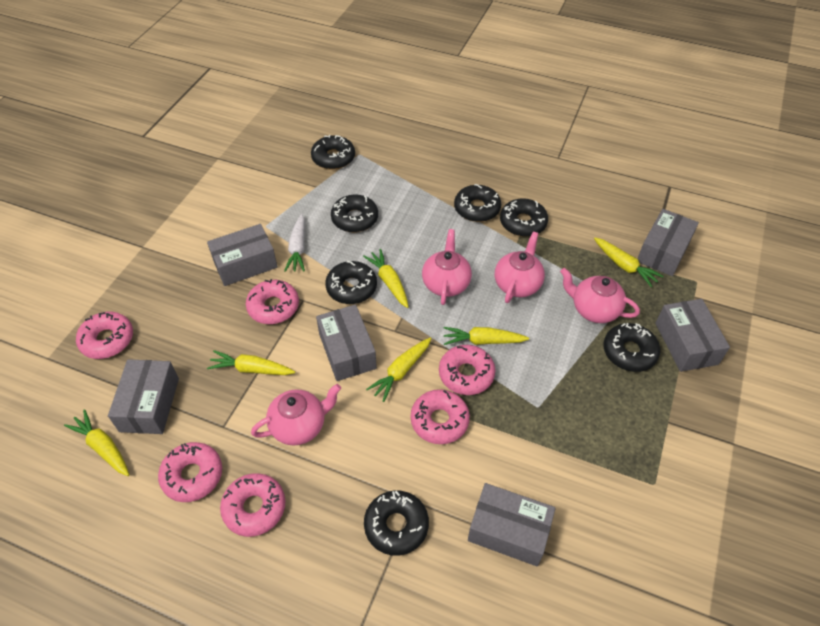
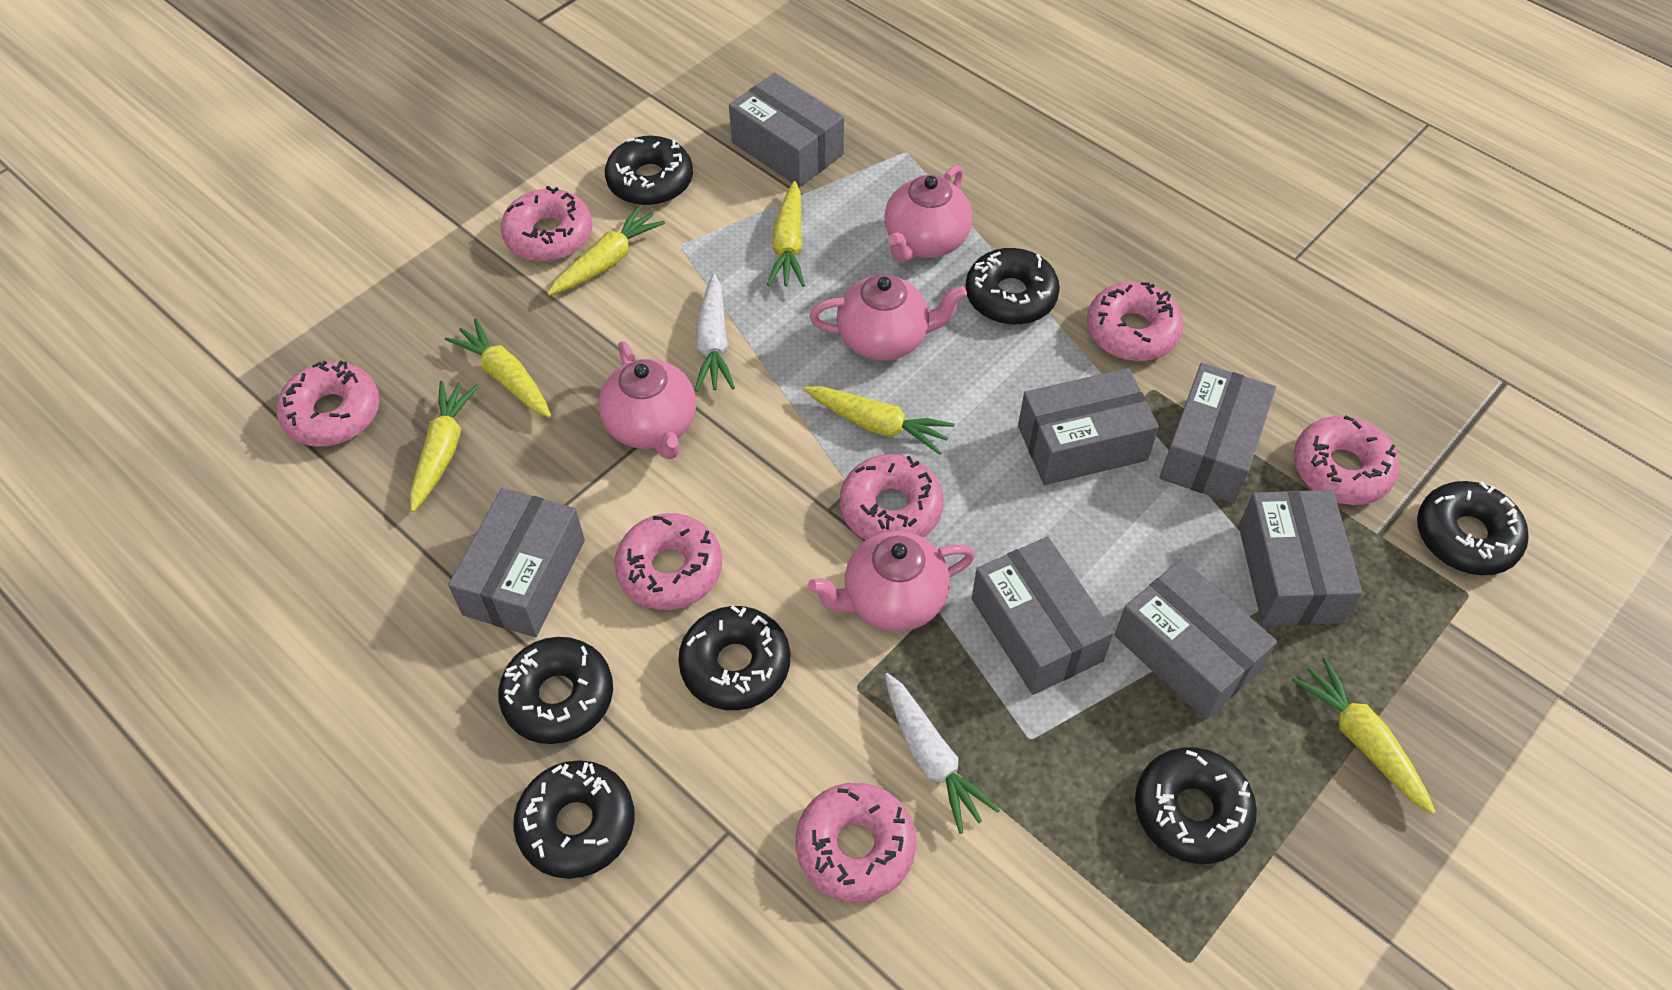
grey box: [108,359,179,434] [207,224,277,286] [316,305,377,381] [468,483,556,567] [637,209,699,276] [655,299,730,372] = 6 -> [448,488,585,637] [729,73,844,187] [972,537,1114,695] [1018,368,1159,485] [1115,559,1277,720] [1160,363,1276,504] [1239,490,1362,626] = 7
pink donut: [76,312,133,359] [158,442,222,502] [220,473,285,537] [246,279,299,324] [411,389,470,444] [439,345,495,395] = 6 -> [276,361,380,447] [501,186,592,262] [614,513,722,610] [796,783,916,902] [840,454,944,540] [1087,282,1183,361] [1294,415,1399,505] = 7
white carrot: [284,214,305,272] = 1 -> [695,274,735,391] [885,673,1000,834] = 2

